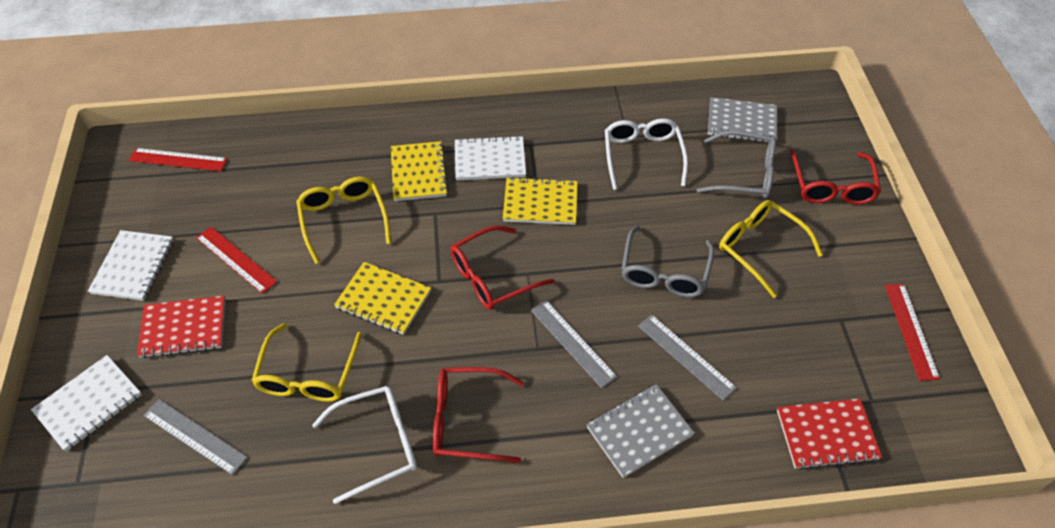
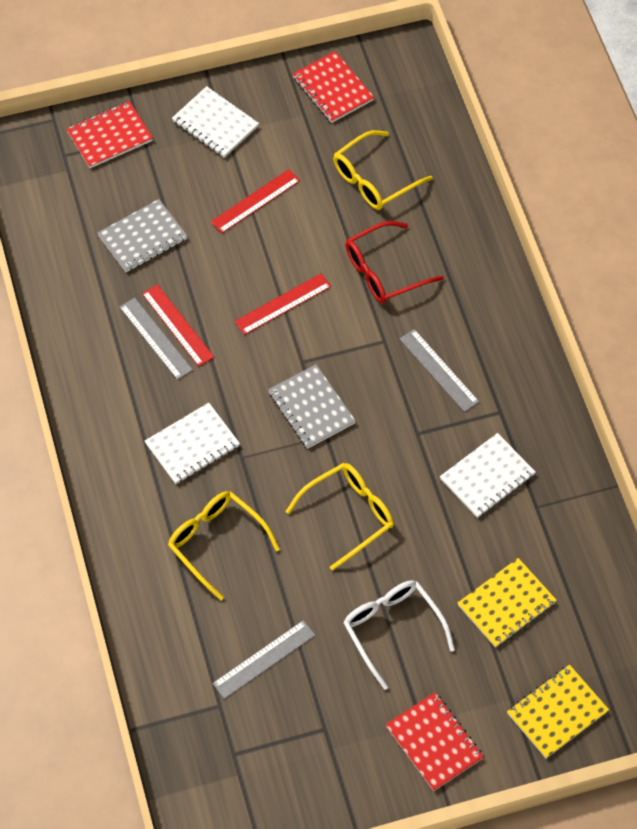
grey glasses: [621,226,714,297] [697,130,776,199] = 2 -> none = 0
red glasses: [433,367,524,463] [451,225,555,310] [790,150,881,205] = 3 -> [346,221,444,303] = 1
red notebook: [137,296,225,358] [777,399,882,470] = 2 -> [66,101,153,168] [293,51,374,123] [386,692,484,791] = 3
white glasses: [312,386,417,504] [605,118,688,190] = 2 -> [343,580,455,690] = 1
yellow notebook: [334,262,431,335] [391,141,449,201] [503,177,578,225] = 3 -> [458,558,557,648] [507,665,609,758] = 2

